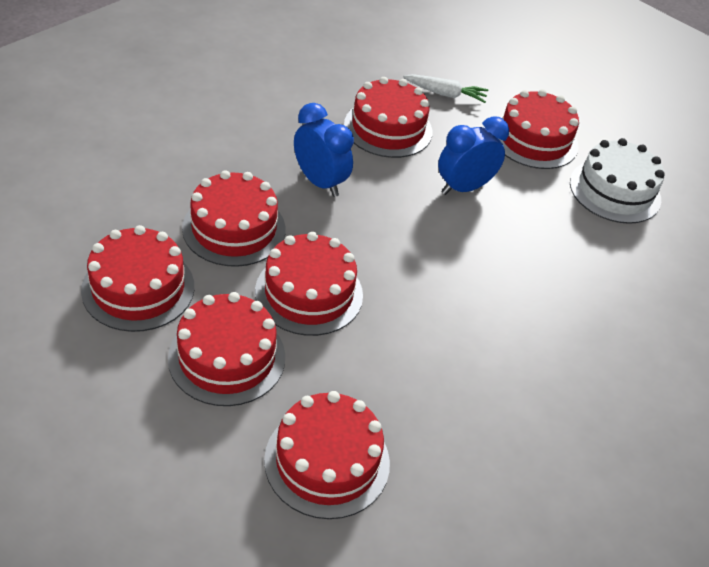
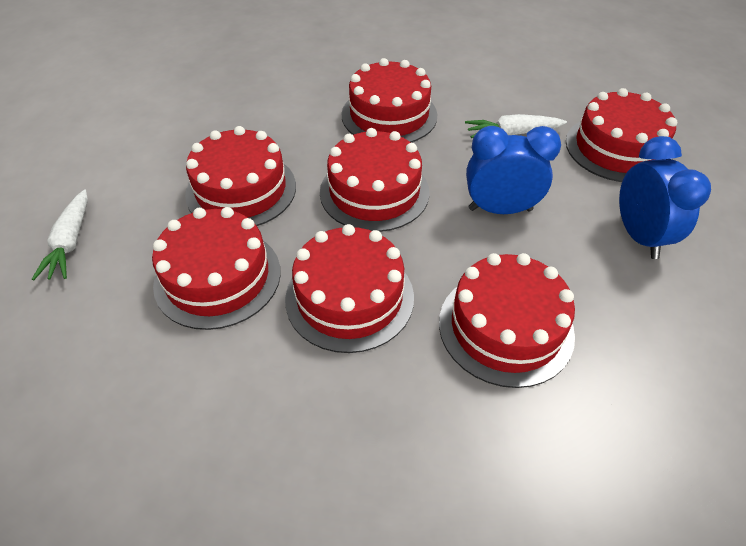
white cake: [570,138,665,224] = 1 -> none = 0
white carrot: [403,74,488,103] = 1 -> [32,190,88,280] [465,114,567,138] = 2

